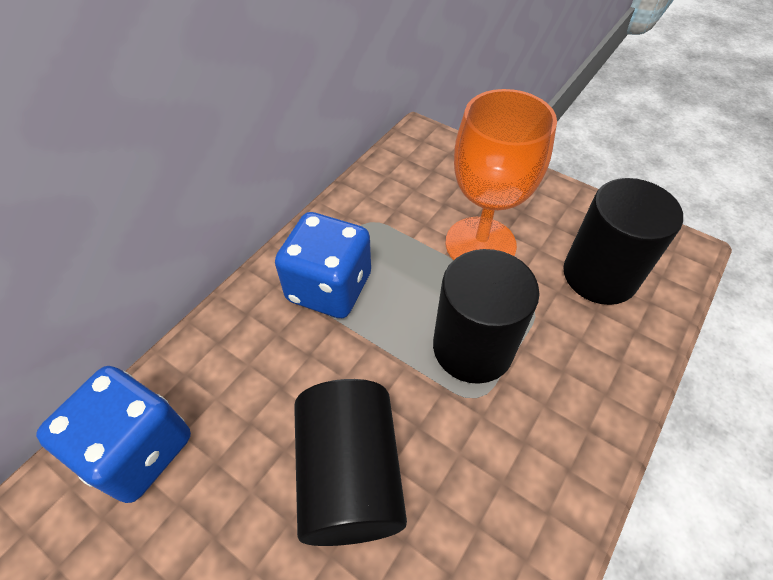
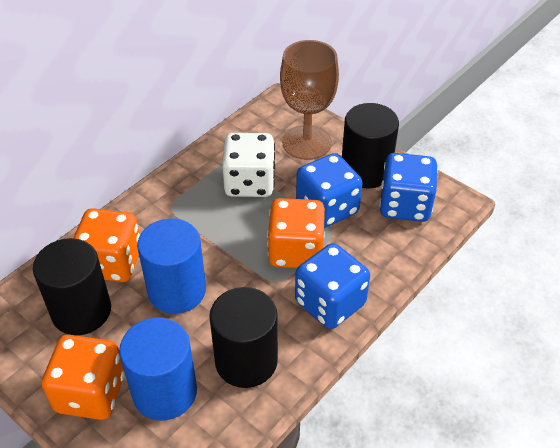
blue cylinder: none = 0 -> [119,317,197,421] [137,218,206,314] = 2
blue dice: [36,366,191,503] [275,212,371,318] = 2 -> [295,243,370,329] [296,153,363,228] [380,153,438,222] = 3
brown goblet: none = 0 -> [280,40,339,160] = 1
orange dice: none = 0 -> [42,335,125,420] [73,208,140,282] [267,198,325,268] = 3
orange goblet: [446,89,557,260] = 1 -> none = 0
white dice: none = 0 -> [222,133,275,197] = 1

